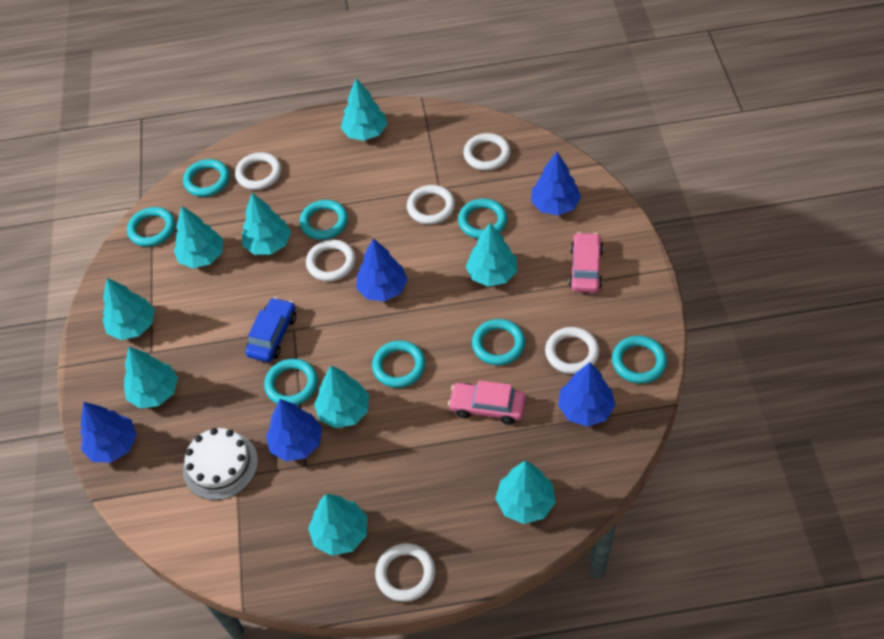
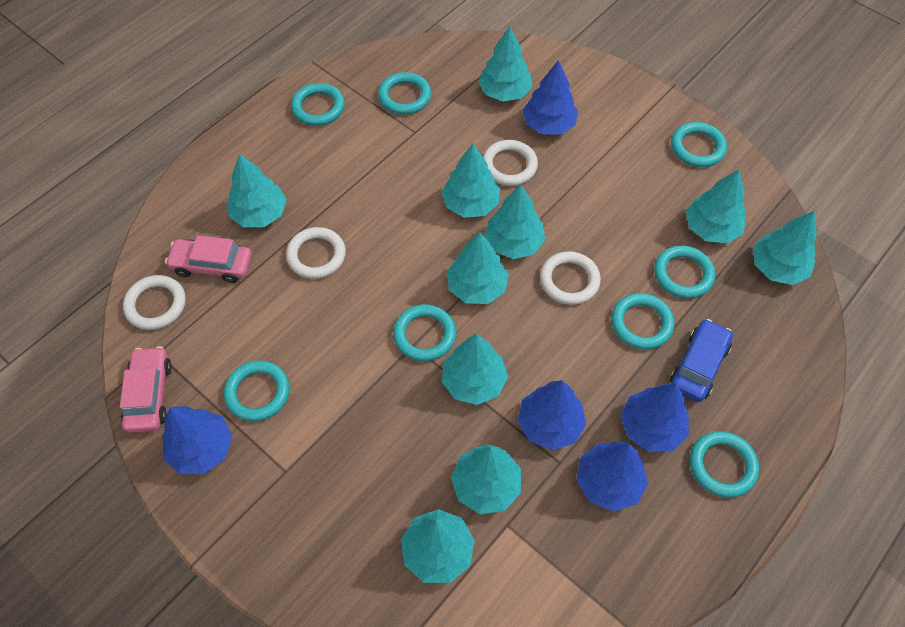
turquoise tree: [103,278,155,340] [124,347,178,408] [174,206,223,268] [242,193,291,255] [308,494,367,556] [314,365,369,428] [341,79,387,141] [466,223,517,287] [495,461,556,524] = 9 -> [228,154,287,227] [401,509,475,583] [442,144,500,218] [442,334,508,405] [447,232,509,304] [451,444,521,514] [478,26,532,102] [485,185,545,259] [686,169,746,243] [753,211,817,285] = 10
white cake: [183,428,258,500] = 1 -> none = 0
white ring: [235,152,282,190] [306,239,356,281] [375,543,435,602] [407,185,455,224] [464,133,511,170] [545,327,599,374] = 6 -> [123,275,186,330] [286,227,346,279] [483,140,538,186] [540,251,601,305] = 4

